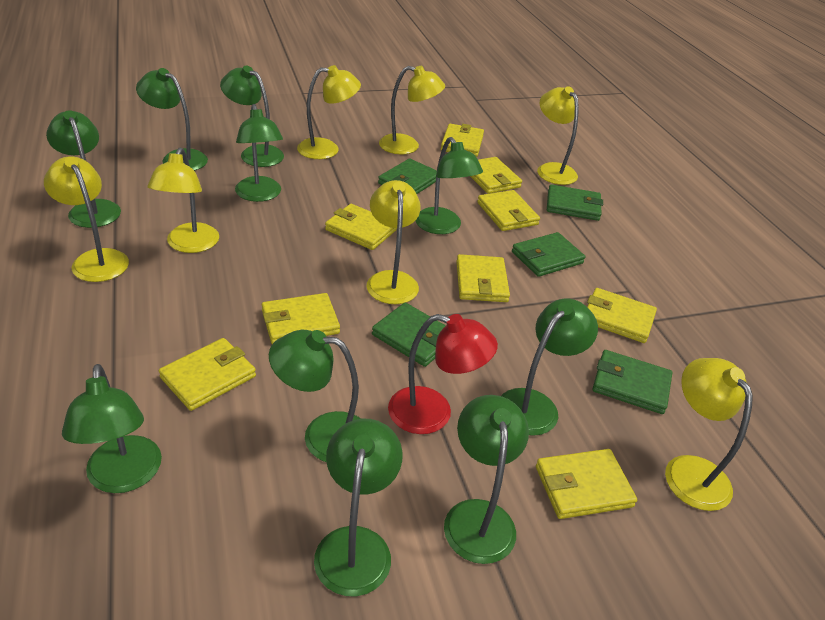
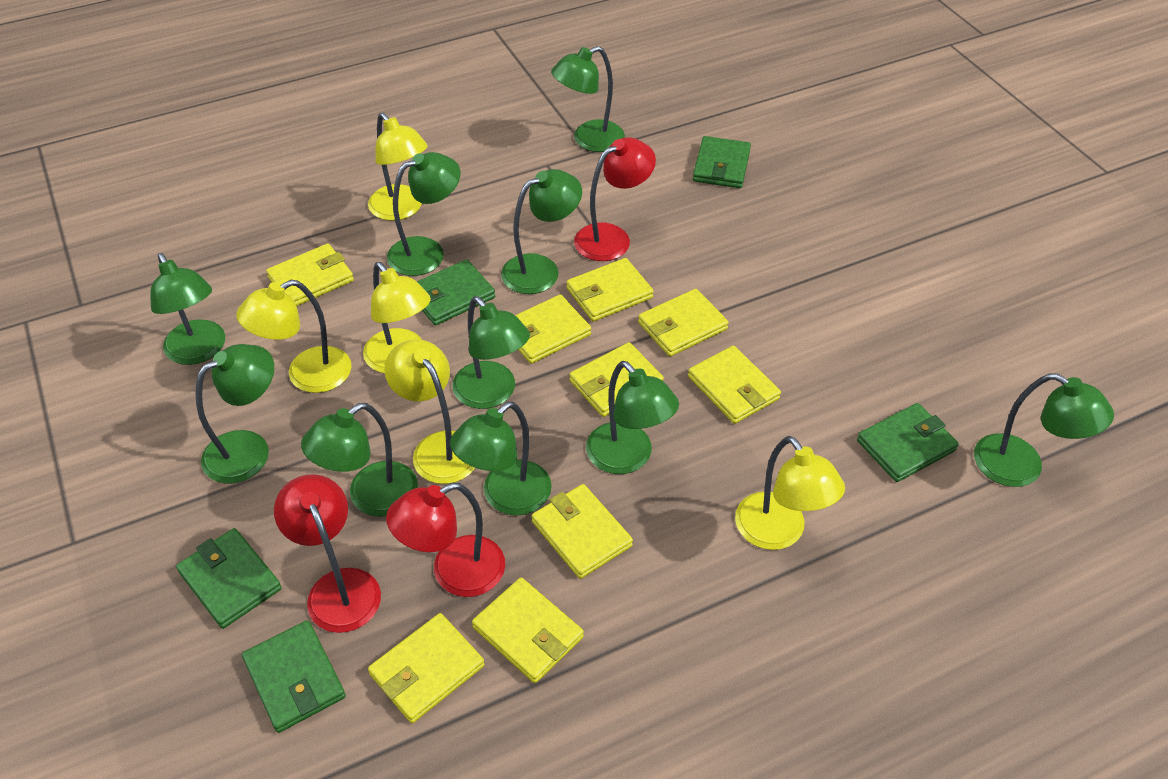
red lamp: [388,314,498,434] = 1 -> [274,474,381,633] [386,483,505,597] [574,137,656,261] = 3
yellow lamp: [44,156,129,282] [147,148,219,253] [297,65,361,159] [367,180,421,304] [379,66,445,155] [537,86,579,185] [665,358,753,511] = 7 -> [236,280,351,393] [363,262,431,373] [368,113,428,221] [384,340,475,484] [735,436,845,550] = 5

